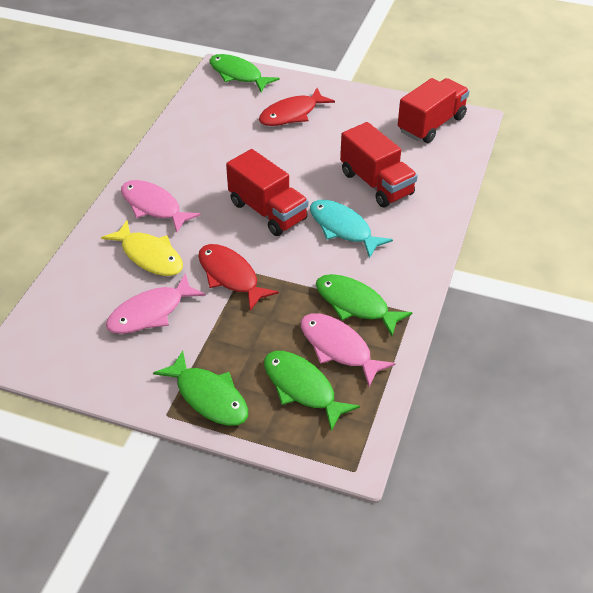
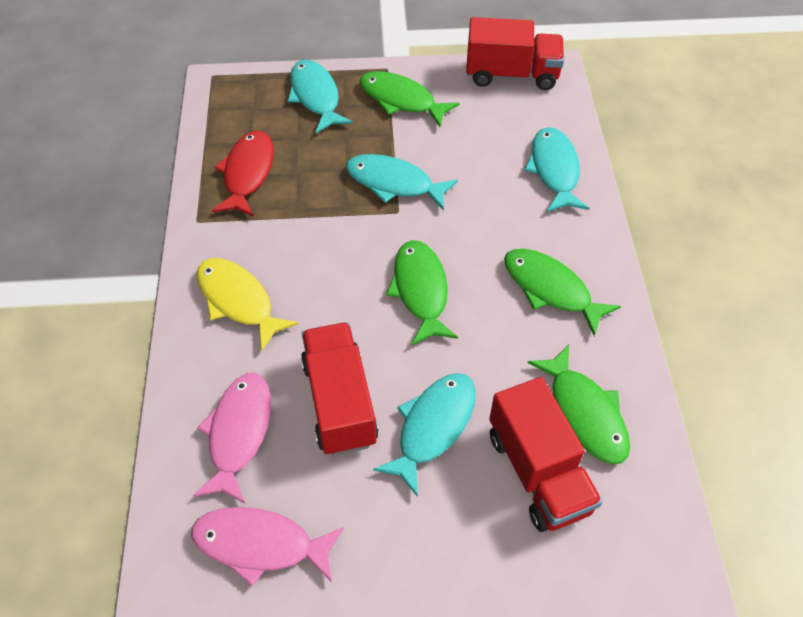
pink fish: [106,273,206,334] [121,180,201,232] [301,313,396,387] = 3 -> [191,507,344,586] [193,373,271,504] = 2
red fish: [198,244,279,311] [259,88,335,126] = 2 -> [212,131,274,217] = 1
turquoise fish: [310,200,393,259] = 1 -> [288,60,353,133] [346,154,458,211] [373,373,476,496] [524,127,589,212] = 4

